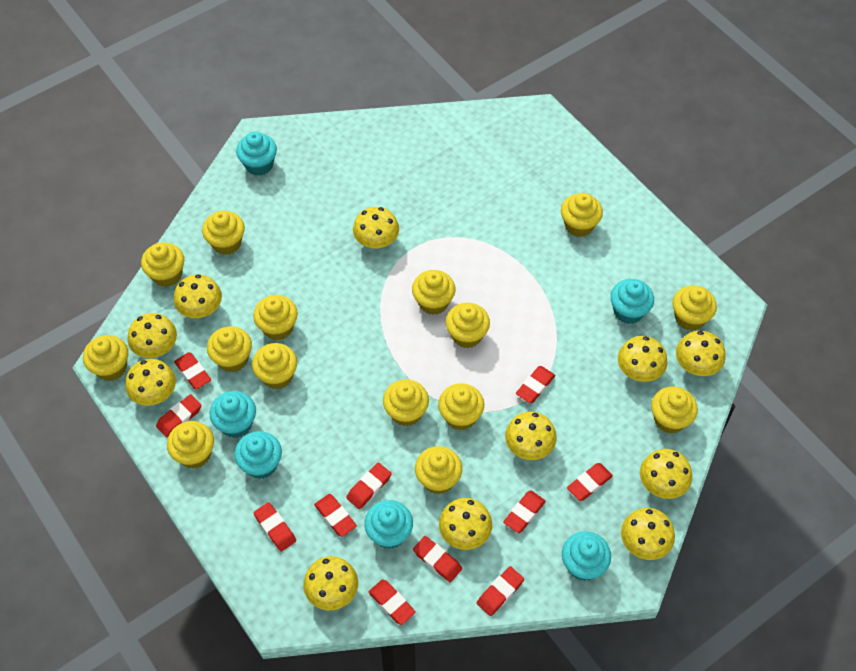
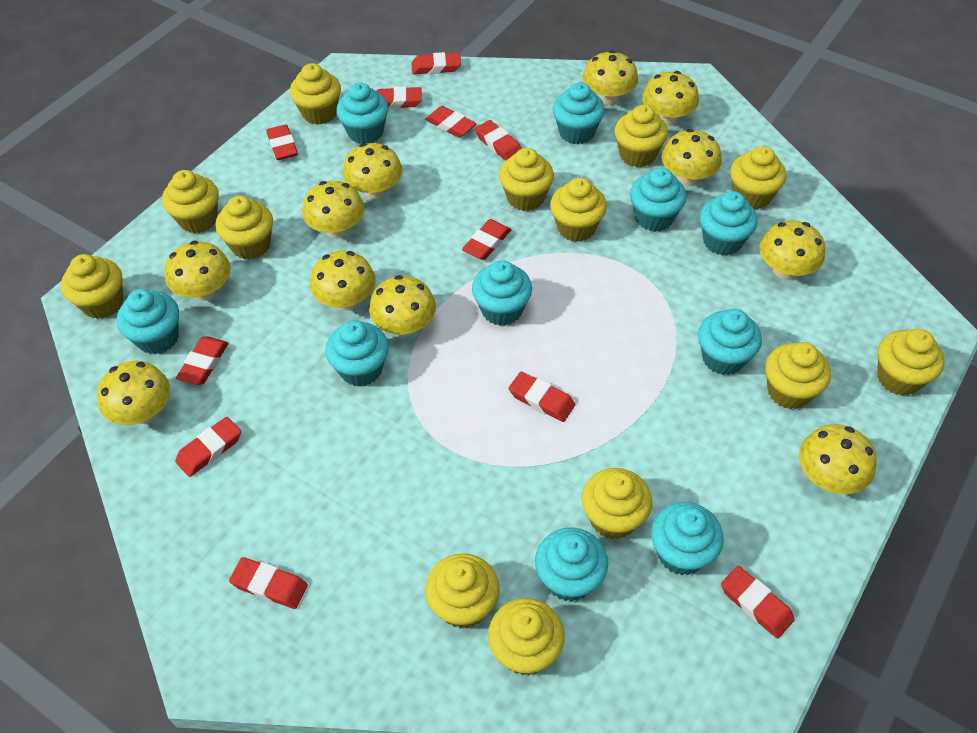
turquoise cupcake: [210,391,256,438] [234,431,282,479] [236,132,277,176] [364,500,413,549] [562,531,611,581] [610,279,654,324] = 6 -> [117,289,179,354] [325,320,388,387] [336,82,388,144] [472,260,532,326] [535,527,608,602] [553,82,605,144] [630,168,687,232] [651,502,724,575] [698,309,762,375] [699,191,758,256] = 10
yellow cupcake: [83,335,128,381] [141,243,184,287] [167,421,214,469] [202,211,245,255] [207,326,252,372] [252,343,297,389] [253,295,298,340] [383,379,429,426] [412,270,455,315] [415,446,462,494] [438,383,484,430] [446,303,490,348] [561,193,603,237] [651,387,698,434] [672,285,717,331] = 15 -> [61,254,123,319] [162,170,219,233] [215,196,273,260] [290,63,341,125] [425,553,500,629] [488,598,564,675] [499,148,554,211] [550,178,607,242] [582,468,652,540] [614,105,668,167] [730,146,786,209] [765,342,831,409] [877,329,944,396] = 13

